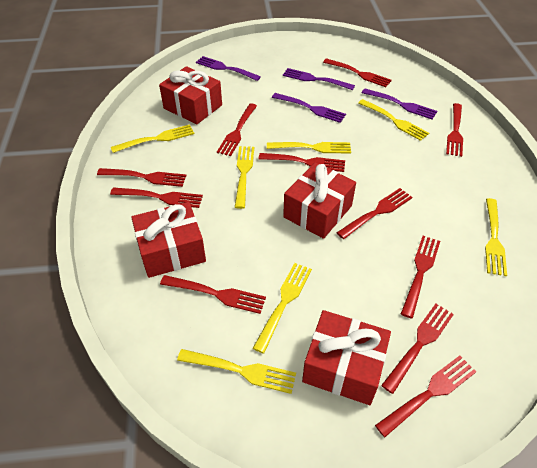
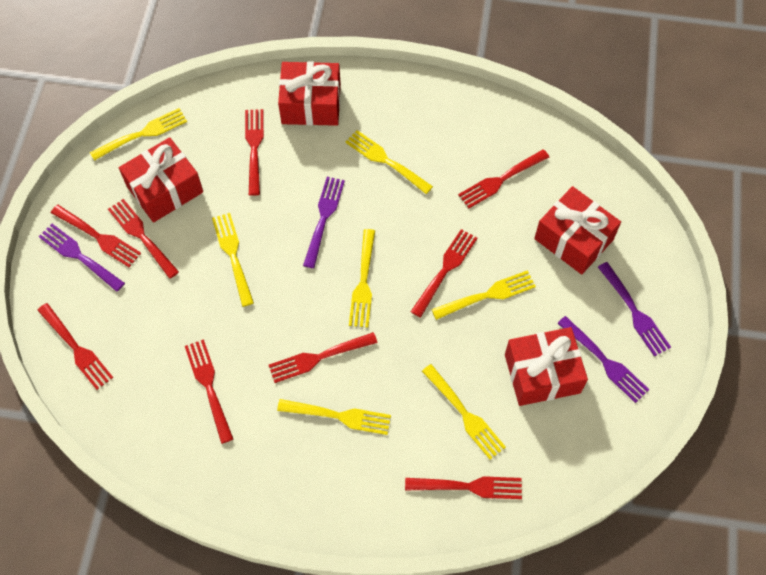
red fork: [97,168,186,187] [110,187,203,208] [160,275,266,314] [217,104,257,156] [259,153,345,172] [323,58,392,87] [337,188,412,239] [375,356,476,437] [381,304,454,394] [401,236,440,319] [446,103,463,157] = 11 -> [37,303,113,390] [51,205,141,267] [108,199,179,279] [185,339,233,444] [245,109,264,196] [269,332,378,383] [405,476,522,499] [411,229,477,317] [458,149,550,208] = 9

